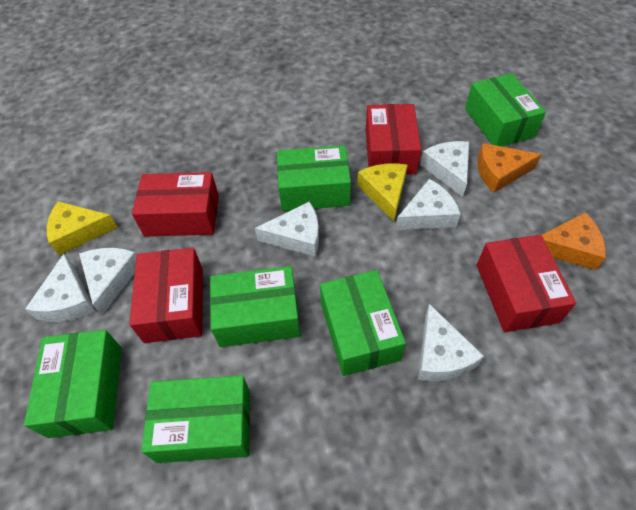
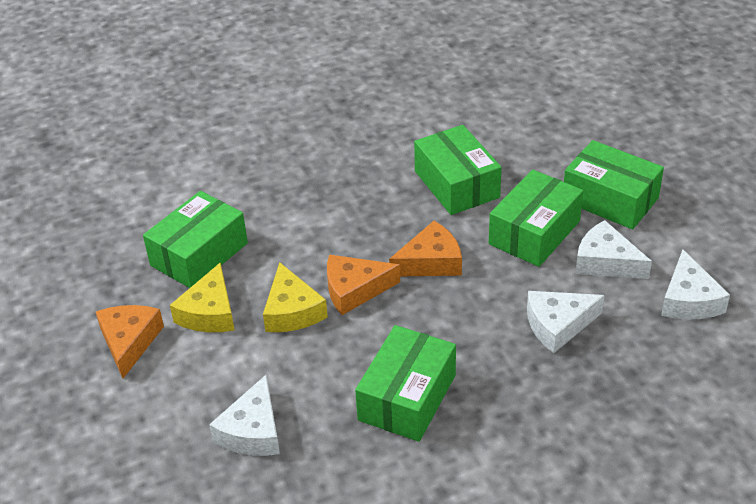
green box: [24,330,122,438] [141,375,250,463] [210,266,300,347] [277,145,351,211] [320,270,406,376] [465,73,546,146] = 6 -> [143,191,248,288] [355,325,456,442] [414,125,502,215] [489,169,583,267] [564,140,664,230] = 5
orange cheese: [477,143,542,193] [542,212,606,270] = 2 -> [96,305,164,378] [327,255,400,315] [389,221,462,276] = 3
red box: [129,248,203,343] [132,172,219,237] [366,104,421,174] [477,235,576,332] = 4 -> none = 0
white cheese: [25,254,95,322] [79,248,136,315] [255,202,319,257] [395,179,461,230] [418,304,484,381] [420,141,469,197] = 6 -> [209,375,280,456] [527,291,605,353] [575,220,652,279] [661,250,730,320] = 4

